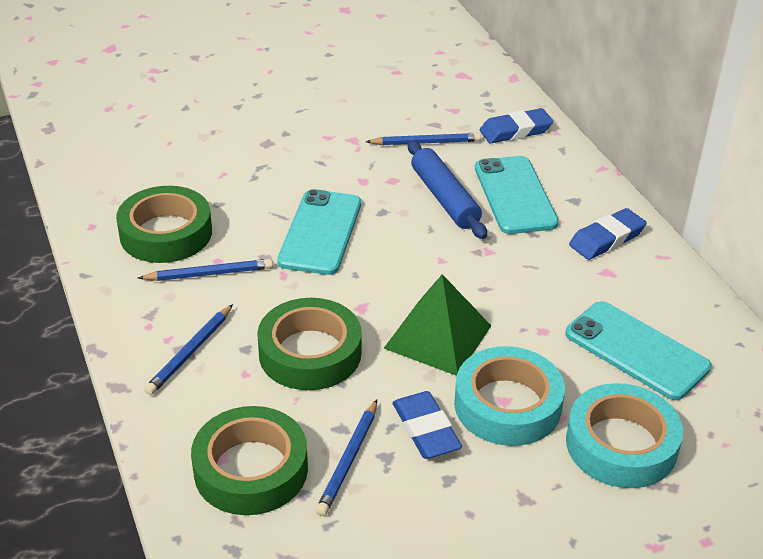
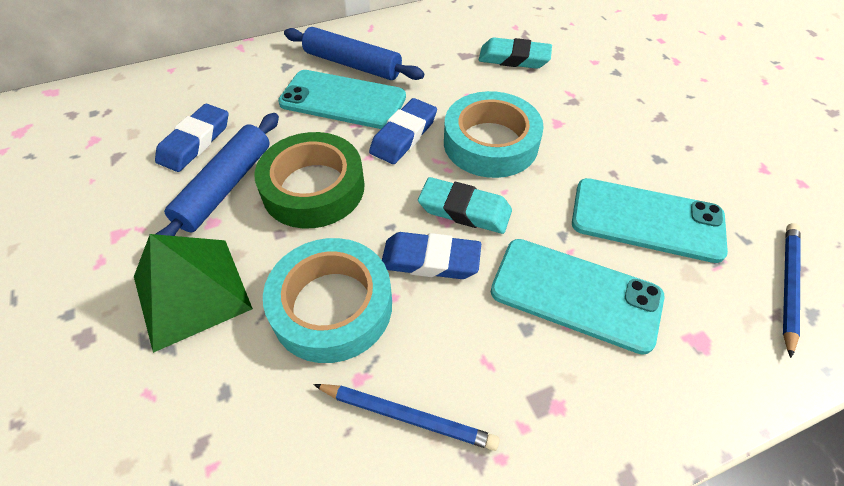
blue pencil: [138,259,273,281] [144,304,233,395] [316,400,377,516] [366,133,481,145] = 4 -> [313,384,500,451] [783,223,801,358] = 2
blue rolling pin: [408,140,487,239] = 1 -> [156,113,279,236] [284,27,424,80] = 2
green tape: [116,186,212,263] [191,406,308,515] [257,298,362,390] = 3 -> [255,132,365,228] = 1
turquoise eraser: none = 0 -> [418,177,512,234] [479,37,552,69] = 2

